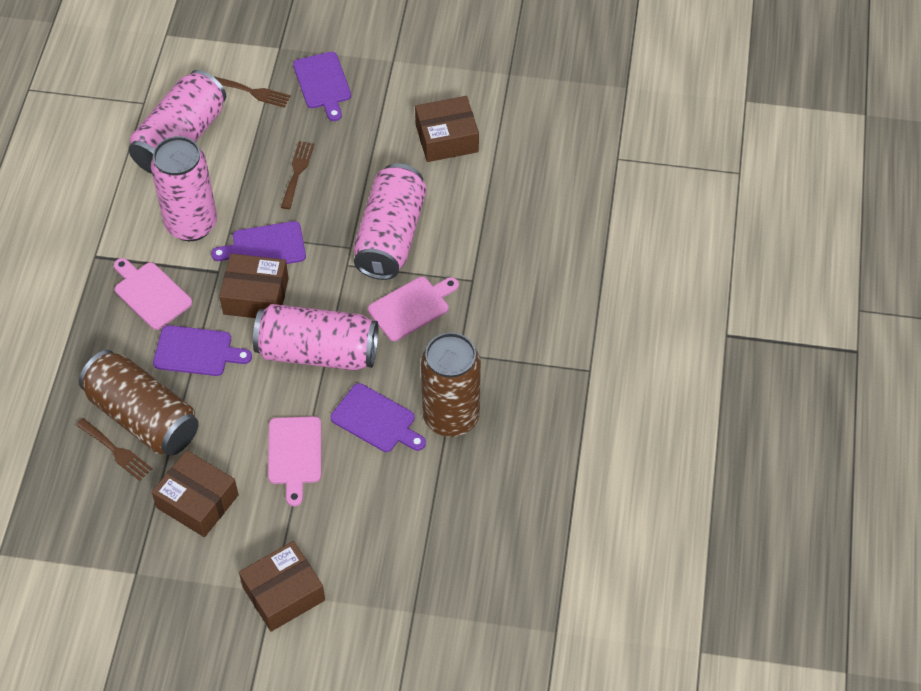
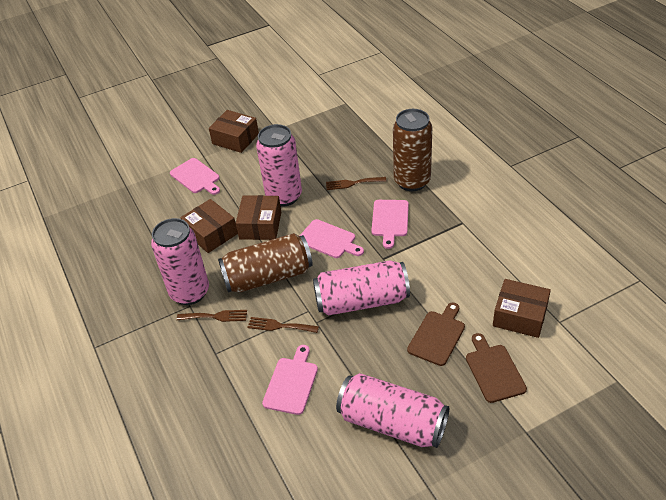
brown cutting board: none = 0 -> [407,303,465,366] [466,333,527,403] = 2
pink cutting board: [114,258,192,330] [268,416,321,506] [368,277,459,341] = 3 -> [170,158,220,195] [262,345,318,415] [300,219,364,258] [371,200,409,249] = 4
purple cutting board: [153,325,252,376] [211,221,306,264] [293,52,351,121] [331,383,426,452] = 4 -> none = 0

